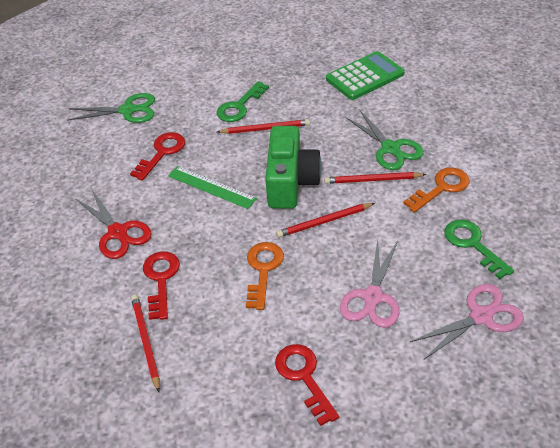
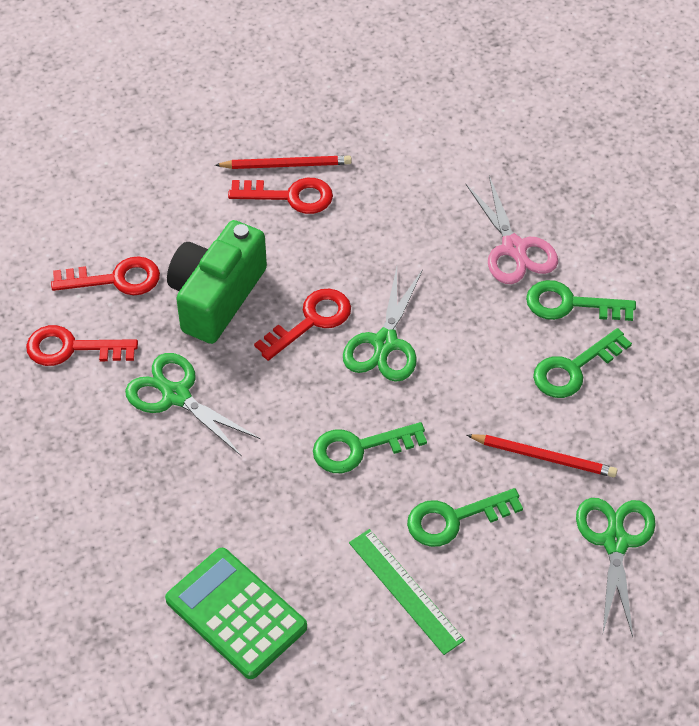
green key: [216,81,269,122] [444,219,514,279] = 2 -> [313,422,427,473] [407,488,523,547] [526,280,636,321] [533,328,632,398] = 4
green scissors: [67,93,155,123] [346,110,424,170] = 2 -> [125,353,261,456] [343,267,423,382] [576,498,656,637] = 3
orange key: [246,242,284,310] [403,167,469,213] = 2 -> none = 0
pink scissors: [340,240,399,328] [410,284,524,359] = 2 -> [466,176,558,284] = 1
red key: [130,132,185,181] [143,251,180,320] [275,344,339,426] = 3 -> [26,325,138,366] [51,256,160,295] [228,178,333,214] [254,289,351,361] = 4
red pencil: [131,295,160,392] [217,119,310,134] [276,203,375,238] [324,172,426,184] = 4 -> [215,156,352,169] [467,434,617,478] = 2
red scissors: [75,190,152,259] = 1 -> none = 0

